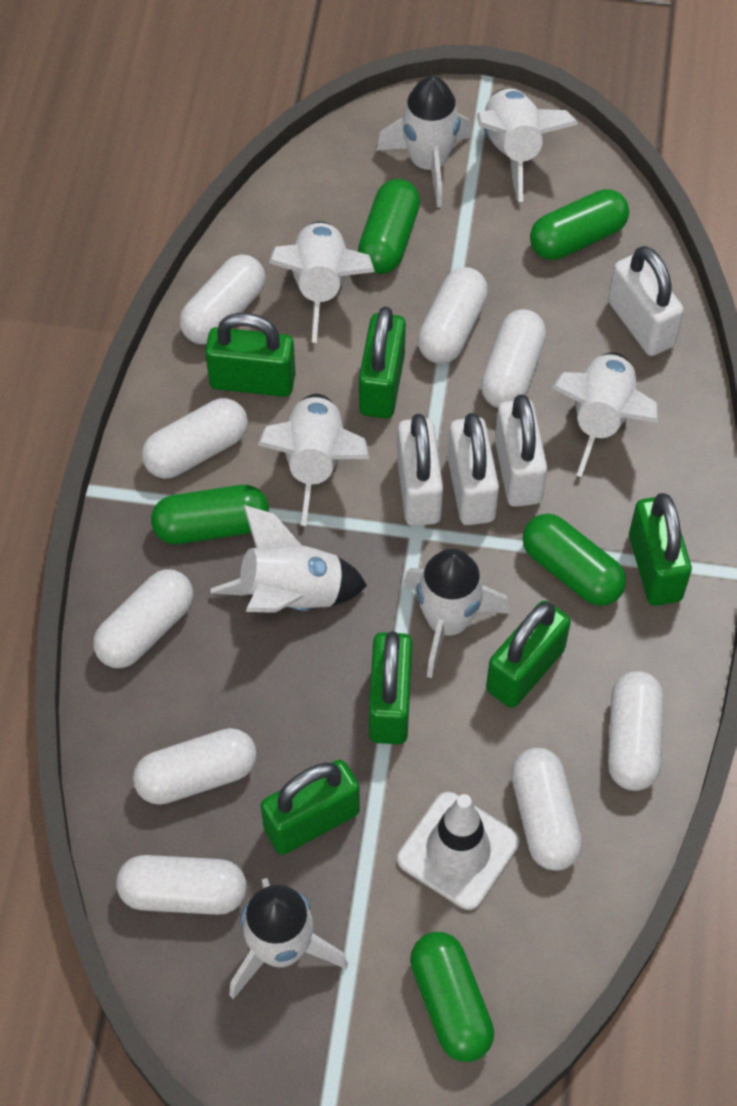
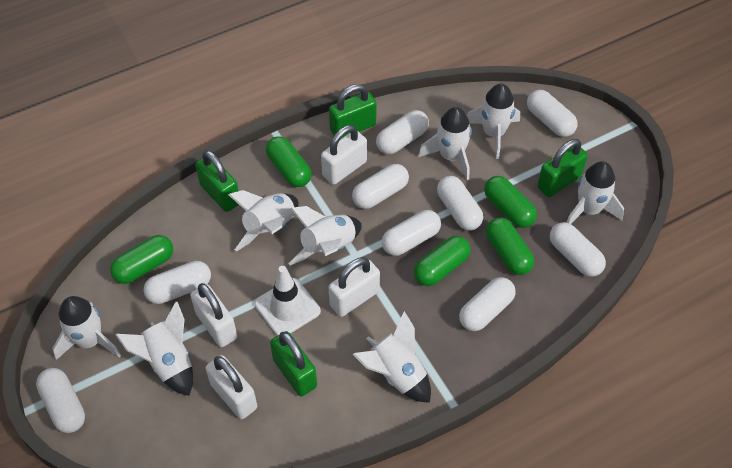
green padlock: [205,313,296,397] [261,760,360,855] [359,307,406,419] [369,631,413,744] [486,601,571,708] [629,493,692,606] = 6 -> [195,150,239,212] [270,331,317,397] [329,84,377,138] [537,139,588,197] = 4

